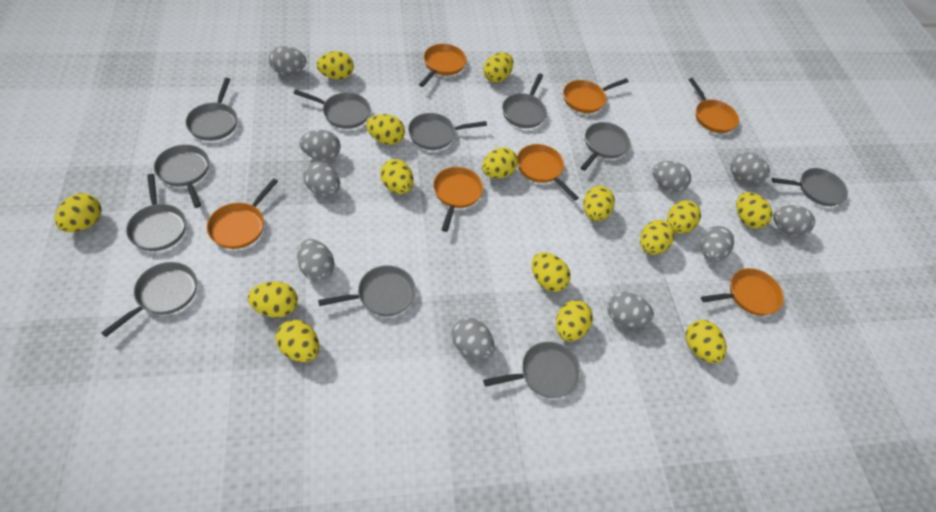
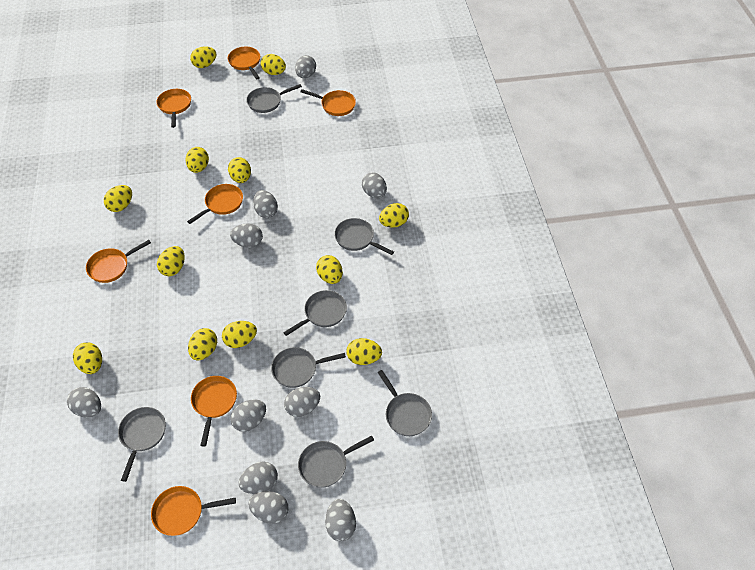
grey pan: [101,262,197,337] [126,174,186,251] [154,145,209,208] [186,78,237,141] [293,90,371,129] [318,265,416,316] [408,113,487,150] [483,342,581,398] [502,74,547,128] [580,122,630,171] [772,168,848,206] = 11 -> [118,407,166,482] [246,84,302,113] [271,347,346,388] [283,290,347,336] [298,435,374,488] [334,218,394,255] [378,370,432,436] = 7
yellow egg: [55,193,102,232] [248,281,298,318] [276,320,319,362] [316,51,354,80] [366,114,405,145] [380,159,414,194] [482,147,518,179] [483,53,513,83] [532,252,571,292] [556,300,593,341] [583,186,615,221] [640,220,675,255] [667,200,701,234] [686,320,727,363] [737,192,772,229] = 15 -> [73,342,102,374] [104,185,132,212] [157,246,185,276] [186,147,209,173] [188,328,217,361] [190,46,217,68] [222,321,257,348] [228,157,251,183] [261,54,286,75] [316,255,343,284] [346,338,382,365] [379,203,409,228] = 12

